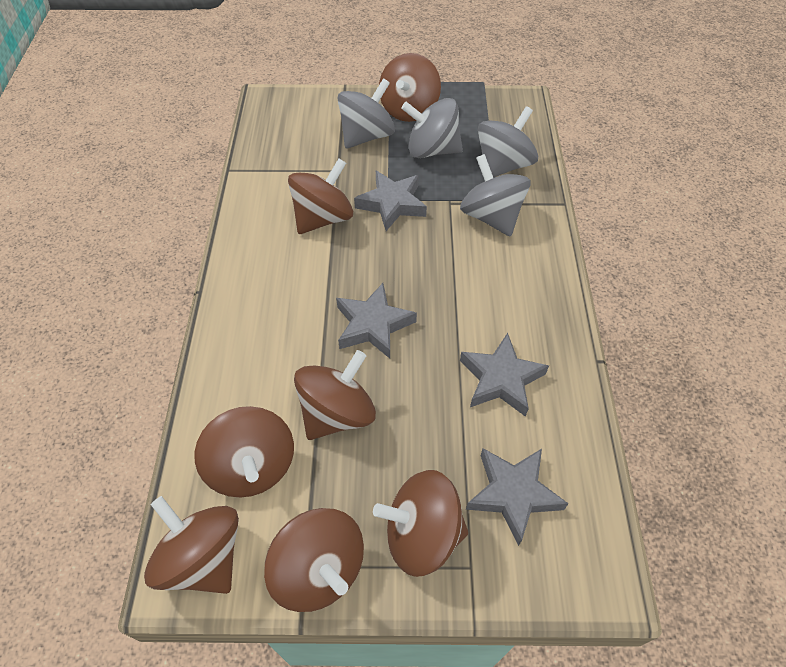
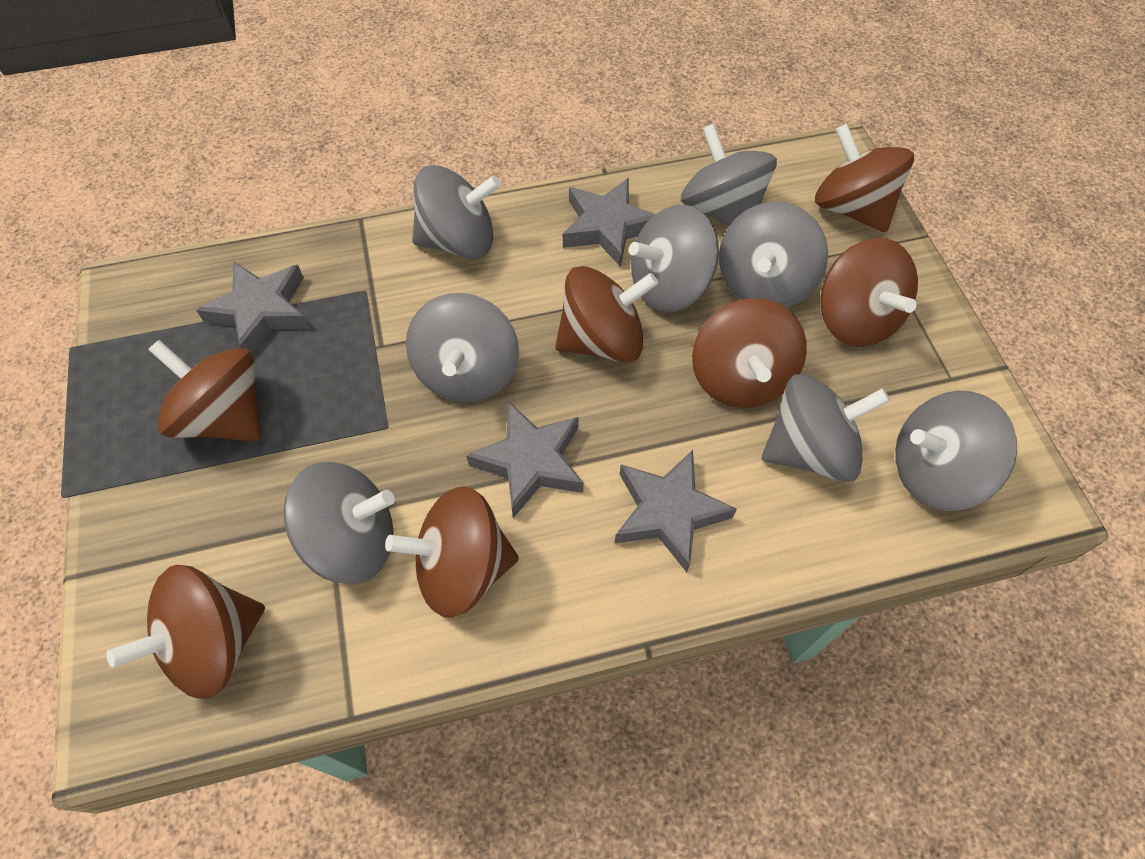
grey spinning top: [337,78,395,148] [401,98,463,158] [460,154,530,237] [478,106,538,177] = 4 -> [283,462,395,584] [406,293,519,402] [412,165,501,259] [629,204,719,312] [681,123,777,226] [719,202,828,308] [762,374,890,482] [895,391,1017,511] = 8

